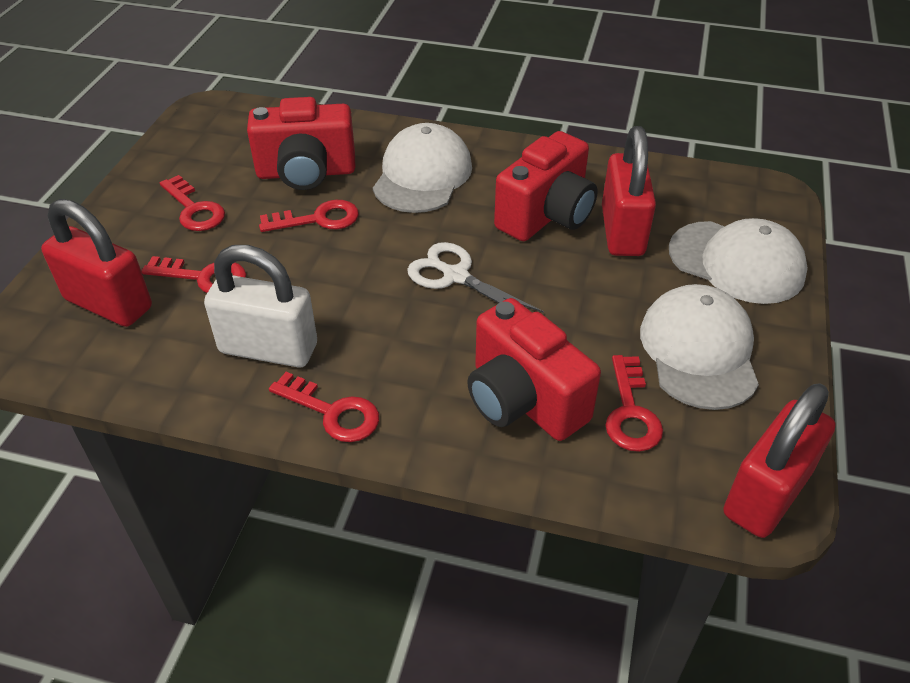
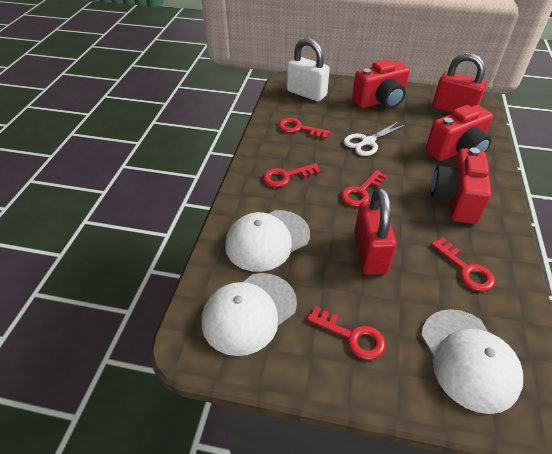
red padlock: [41,199,152,327] [602,126,656,256] [723,383,836,538] = 3 -> [354,187,397,275] [433,53,487,113] = 2

